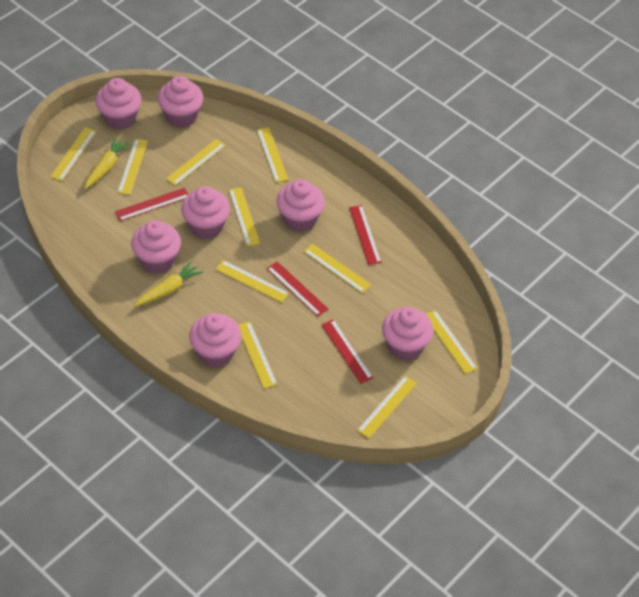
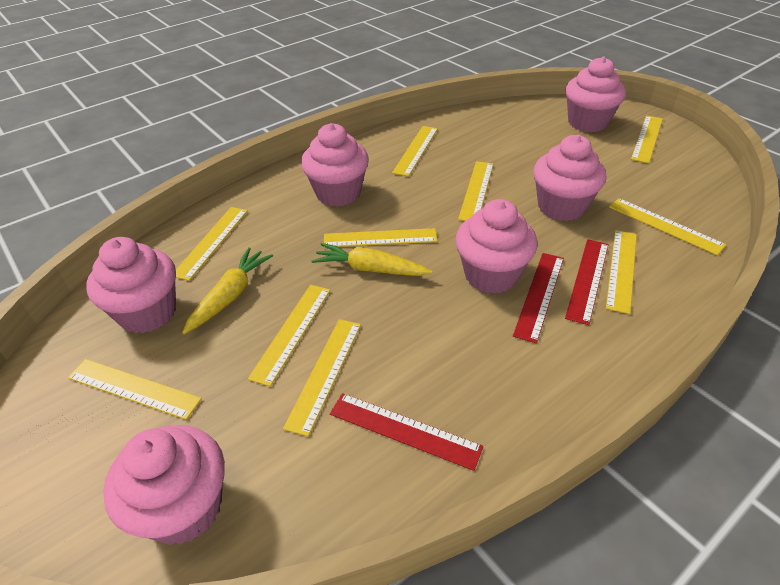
pink cupcake: [95,78,142,130] [131,220,181,274] [158,76,203,128] [181,186,230,239] [189,313,241,367] [277,179,325,232] [382,307,433,361] = 7 -> [86,237,176,333] [103,425,225,545] [301,123,369,207] [455,199,537,294] [533,135,606,221] [565,57,626,132] = 6
red ruler: [115,188,188,221] [267,261,328,316] [321,319,373,384] [349,205,382,265] = 4 -> [330,393,483,471] [513,253,564,343] [565,239,609,325] = 3

